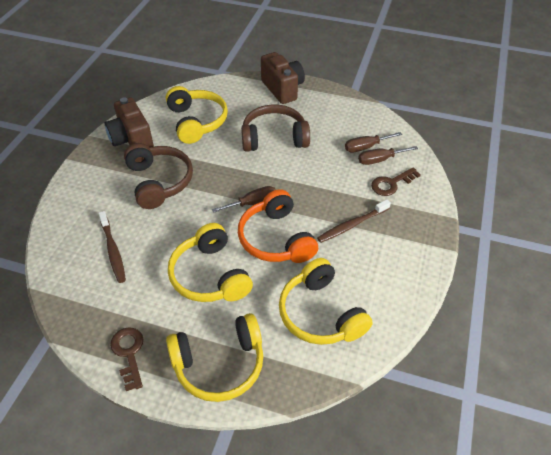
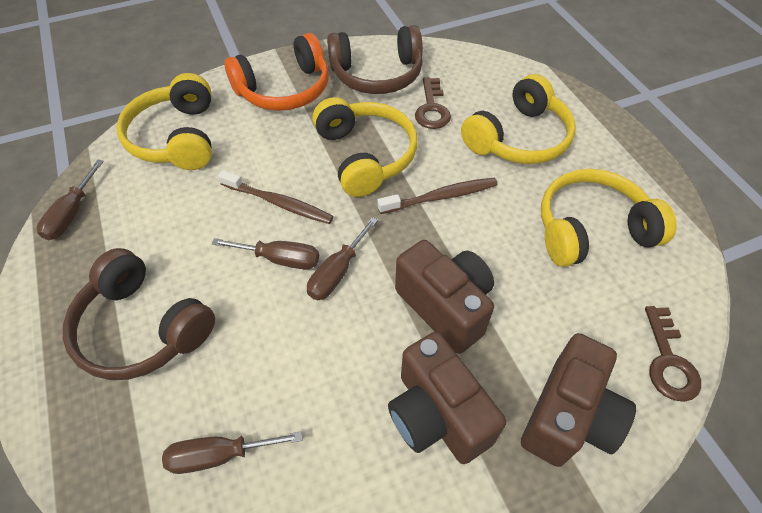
brown camera: [105,97,154,147] [261,52,305,104] = 2 -> [388,332,506,464] [395,240,494,354] [521,333,636,467] = 3
brown screwdriver: [212,186,276,213] [345,132,402,153] [358,146,418,165] = 3 -> [37,160,104,240] [162,431,303,474] [212,238,319,270] [307,217,378,300] = 4

